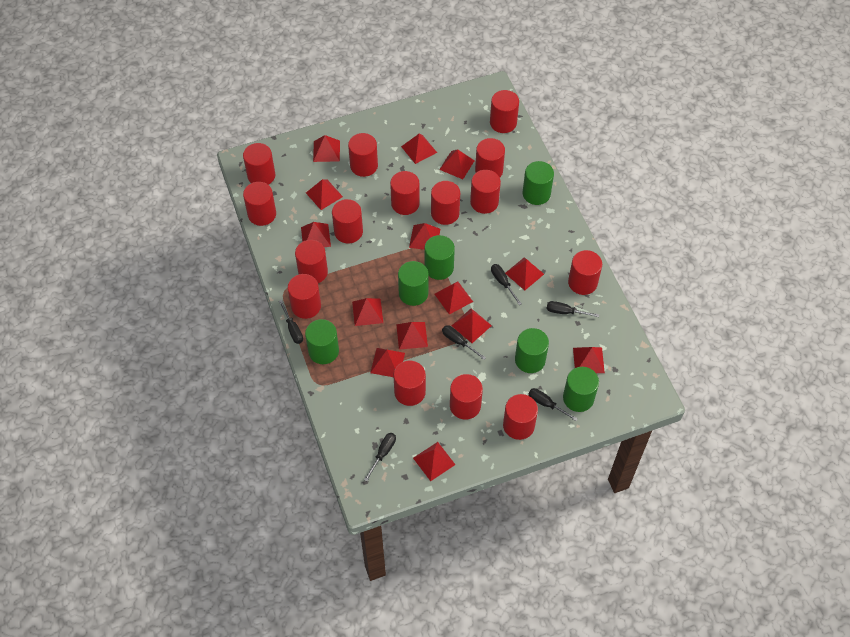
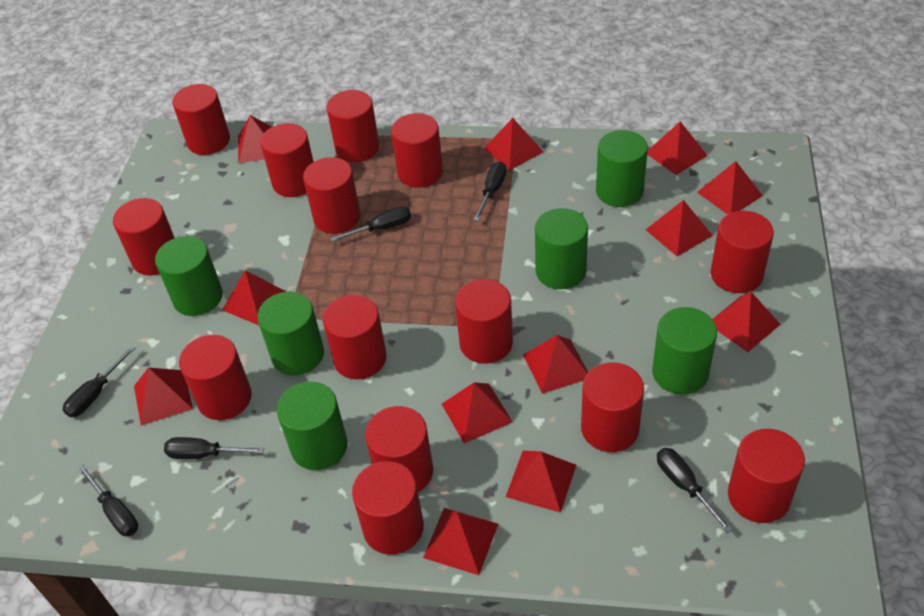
red cylinder: [243,143,275,185] [243,182,276,226] [288,274,321,319] [295,240,328,283] [332,199,363,243] [348,133,378,177] [390,171,420,215] [394,360,426,406] [431,181,460,225] [450,374,483,420] [470,170,501,214] [475,138,505,177] [490,90,519,133] [503,394,538,440] [568,250,602,295] = 15 -> [113,198,175,275] [172,84,230,155] [179,335,252,420] [260,123,314,197] [303,157,360,234] [323,295,387,379] [327,90,379,162] [352,461,424,555] [365,406,433,492] [391,113,443,188] [455,279,513,364] [581,362,644,452] [711,211,774,293] [728,429,805,523] = 14
red pyramid: [301,222,331,247] [306,179,343,210] [313,135,340,162] [352,298,383,326] [370,348,405,377] [396,322,428,350] [401,134,437,164] [409,223,440,250] [413,442,455,481] [435,281,473,315] [439,149,475,179] [452,308,492,343] [505,257,544,290] [573,347,605,373] = 14 -> [134,368,193,426] [222,270,286,325] [238,115,272,163] [423,508,498,575] [442,382,513,444] [484,118,544,170] [506,451,576,513] [523,335,588,394] [646,200,713,257] [647,121,708,175] [697,161,763,214] [712,292,781,352] = 12

